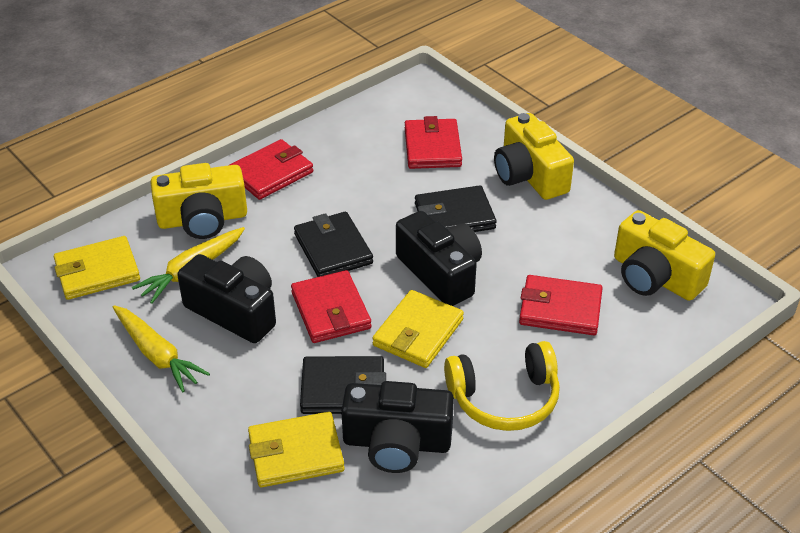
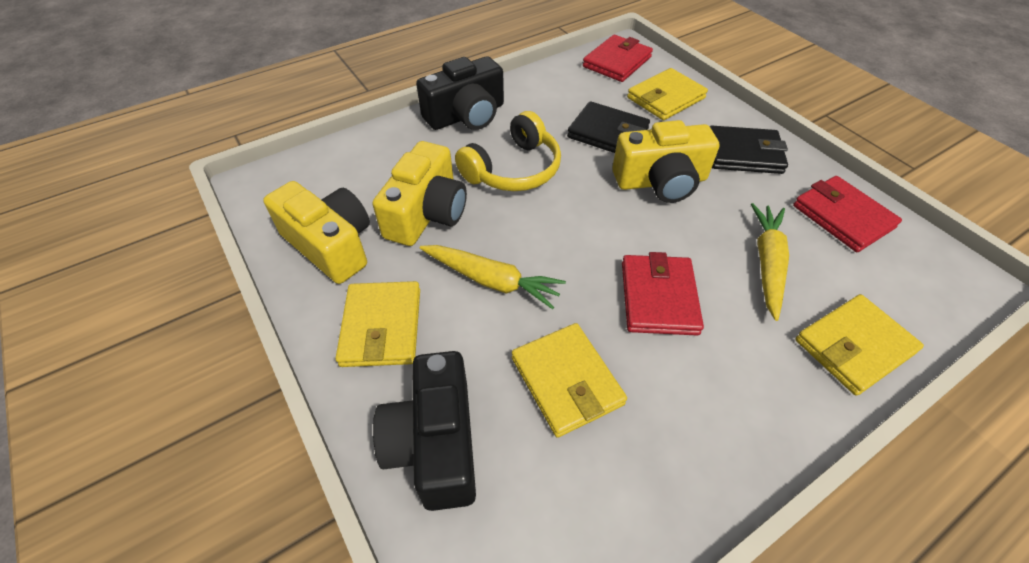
black camera: [177,254,276,343] [341,381,454,473] [396,211,482,306] = 3 -> [373,351,476,511] [416,56,504,130] = 2
black wallet: [294,212,373,277] [300,356,386,414] [415,185,497,232] = 3 -> [567,101,650,153] [710,125,788,174] = 2
red wallet: [229,139,313,200] [291,270,371,343] [405,116,462,169] [519,275,602,335] = 4 -> [583,35,653,82] [622,252,704,336] [793,176,902,252] = 3
yellow wallet: [54,236,140,300] [248,412,345,487] [372,290,464,368] = 3 -> [336,281,420,367] [512,323,627,438] [627,68,708,120] [795,294,924,396] = 4

